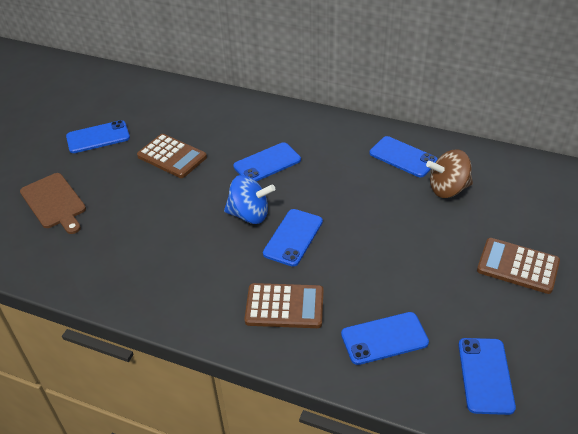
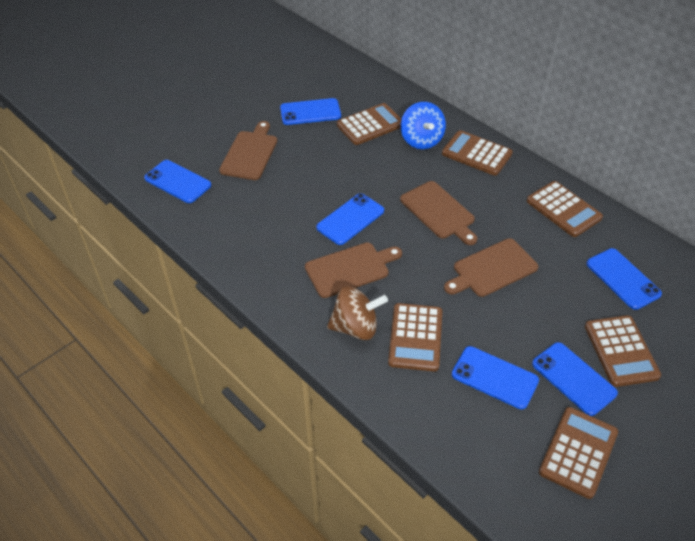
brown calculator: [137,134,207,178] [244,283,324,328] [477,238,560,294] = 3 -> [337,103,401,145] [388,303,442,372] [442,130,513,176] [527,181,603,237] [539,407,618,499] [585,315,661,387] = 6
brown cutting board: [20,173,86,234] = 1 -> [219,121,277,180] [305,242,402,298] [400,181,477,245] [444,238,538,297] = 4

